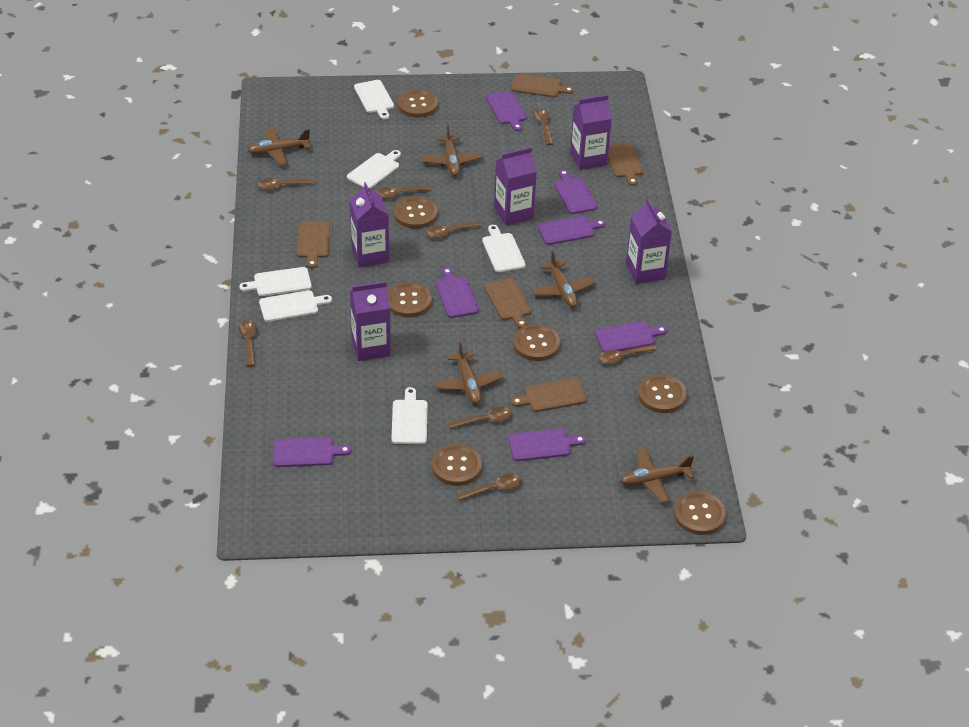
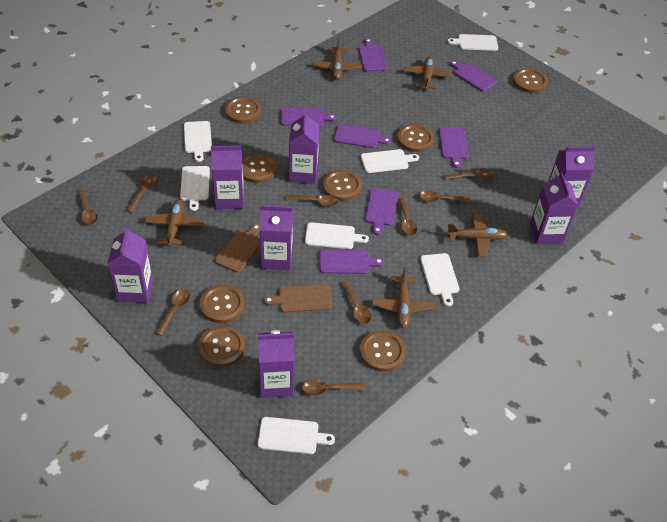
brown button: [387,282,432,317] [394,196,438,229] [397,89,438,118] [432,444,482,486] [513,324,560,361] [638,374,687,413] [674,491,726,535] = 7 -> [198,326,245,367] [200,285,245,323] [225,97,261,123] [242,153,277,183] [323,170,362,201] [360,330,406,372] [397,124,434,152] [513,68,548,93] = 8
brown cutting board: [297,221,330,268] [484,278,531,328] [511,74,574,97] [511,378,587,412] [608,143,644,186] = 5 -> [215,224,260,273] [264,284,332,313] = 2
brown spoon: [239,320,257,367] [258,178,315,190] [377,186,432,199] [426,221,482,238] [449,407,512,429] [457,474,522,501] [534,109,553,145] [598,345,657,364] = 8 -> [78,189,98,225] [126,174,158,213] [155,289,190,336] [286,194,338,207] [302,380,364,395] [341,281,371,324] [399,198,417,235] [419,191,470,203] [444,169,494,180] = 9
purple carton: [350,182,389,267] [350,281,391,361] [494,147,537,226] [570,95,612,170] [626,199,672,284] = 5 -> [108,226,153,303] [211,146,244,209] [258,330,295,398] [260,205,293,270] [289,111,319,184] [530,172,579,244] [549,146,595,208] = 7
white cutting board: [239,267,312,296] [259,290,332,322] [347,150,401,188] [354,80,394,119] [391,387,428,444] [482,225,526,272] = 6 -> [180,166,210,211] [184,121,212,162] [258,417,335,454] [305,222,369,249] [361,149,419,173] [420,253,459,306] [447,34,498,51] = 7

